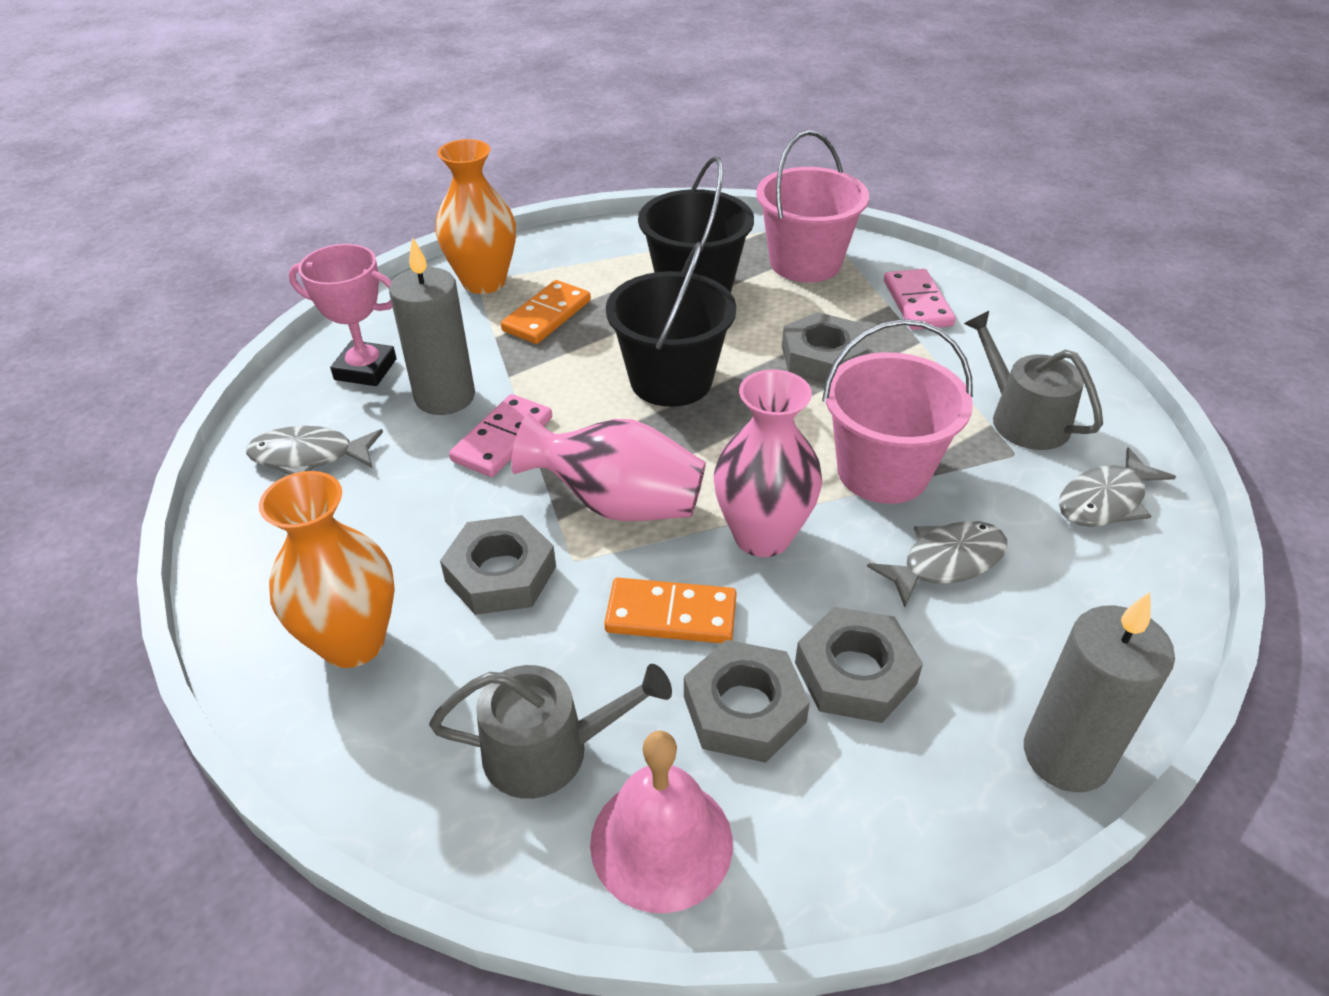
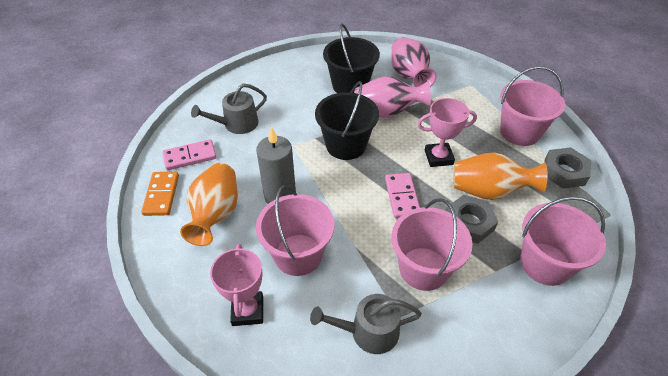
grey candle: [389,237,475,415] [1024,592,1175,792] = 2 -> [256,127,296,204] = 1
grey fish: [246,426,383,475] [867,521,1007,607] [1059,447,1176,527] = 3 -> none = 0
grey nut: [440,515,556,615] [684,640,810,763] [782,312,869,383] [795,607,923,723] = 4 -> [446,195,498,244] [544,147,591,189] = 2
orange domino: [501,280,591,344] [604,578,737,643] = 2 -> [141,172,179,216] = 1
pink bell: [590,731,733,913] = 1 -> none = 0
pink bucket: [756,130,869,282] [822,319,973,504] = 2 -> [256,185,334,276] [391,198,472,291] [500,66,565,146] [520,196,606,286] = 4
pink trophy: [289,244,397,386] = 1 -> [210,244,263,326] [417,98,477,167] = 2

